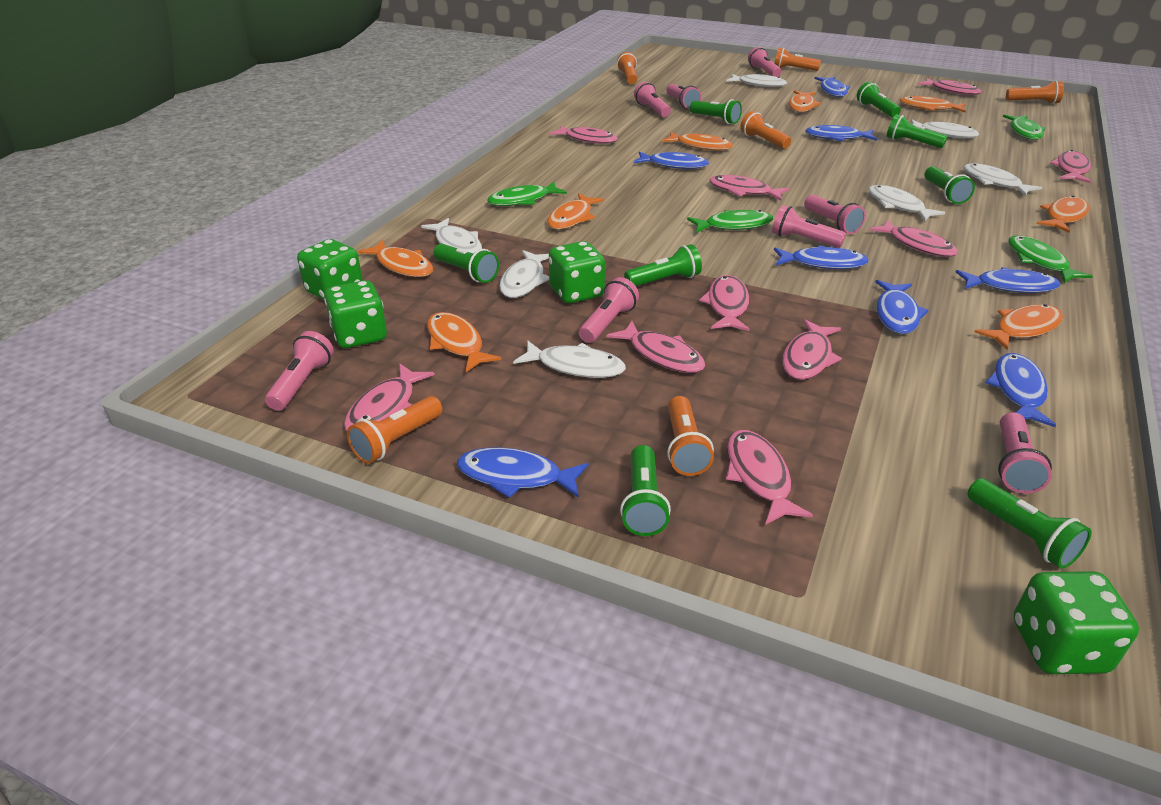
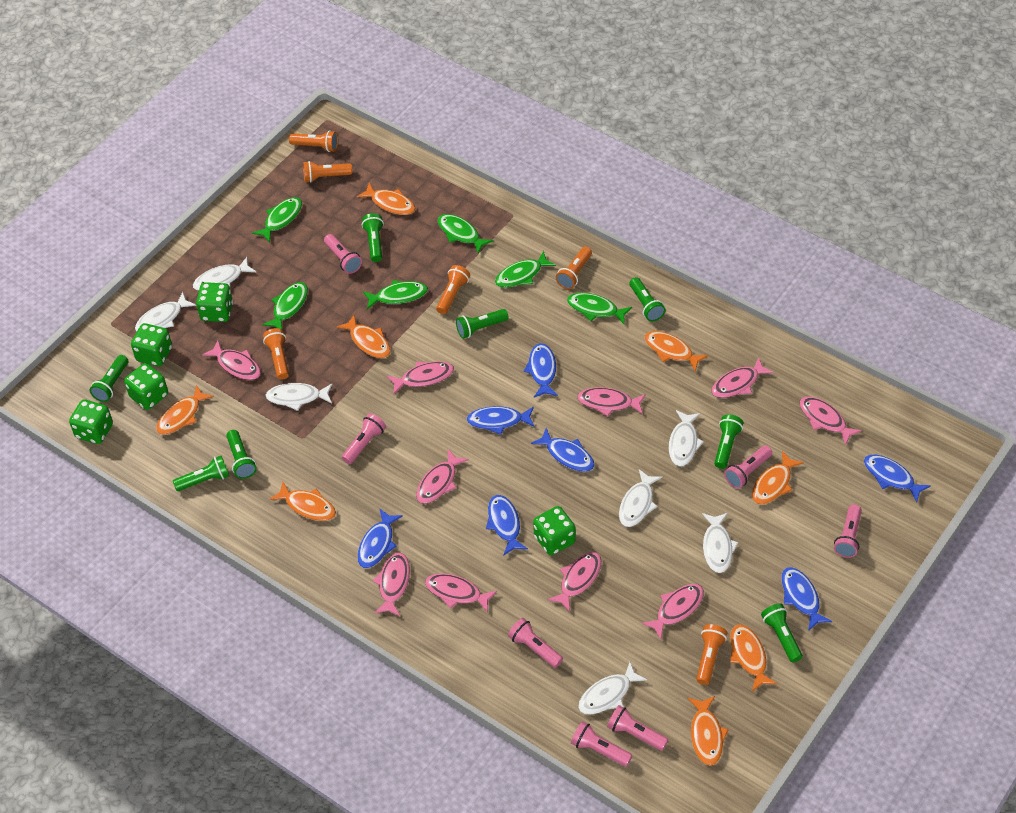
blue fish: [457,447,589,498] [634,151,709,169] [774,245,869,269] [805,125,877,141] [814,77,850,97] [875,280,929,334] [956,267,1060,293] [986,353,1056,427] = 8 -> [357,508,403,568] [467,406,535,435] [486,495,528,556] [523,343,558,398] [531,428,595,472] [781,567,832,631] [864,454,931,502] = 7
green dice: [297,239,363,300] [324,280,387,348] [549,241,605,303] [1014,571,1139,674] = 4 -> [69,399,113,444] [124,363,168,410] [131,323,172,366] [196,282,233,322] [533,506,576,555] = 5
green fish: [487,182,567,206] [687,210,773,233] [1003,115,1046,140] [1008,236,1093,283] = 4 -> [252,197,302,243] [262,282,308,329] [363,280,428,309] [438,214,493,254] [495,251,556,288] [567,293,632,324] = 6
pink flashlight: [265,331,334,411] [579,277,639,343] [634,82,671,117] [667,84,702,109] [748,47,781,77] [772,205,846,248] [804,195,866,234] [998,412,1052,494] = 8 -> [324,234,362,274] [342,413,386,464] [508,618,563,668] [571,721,632,767] [607,705,668,751] [724,445,772,489] [834,504,862,558] = 7

